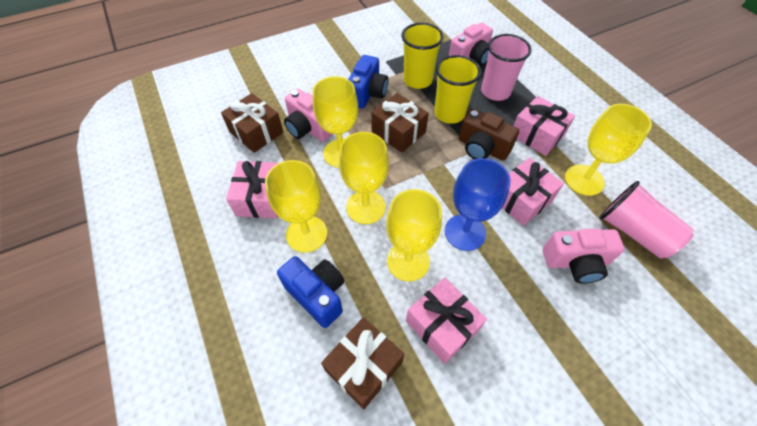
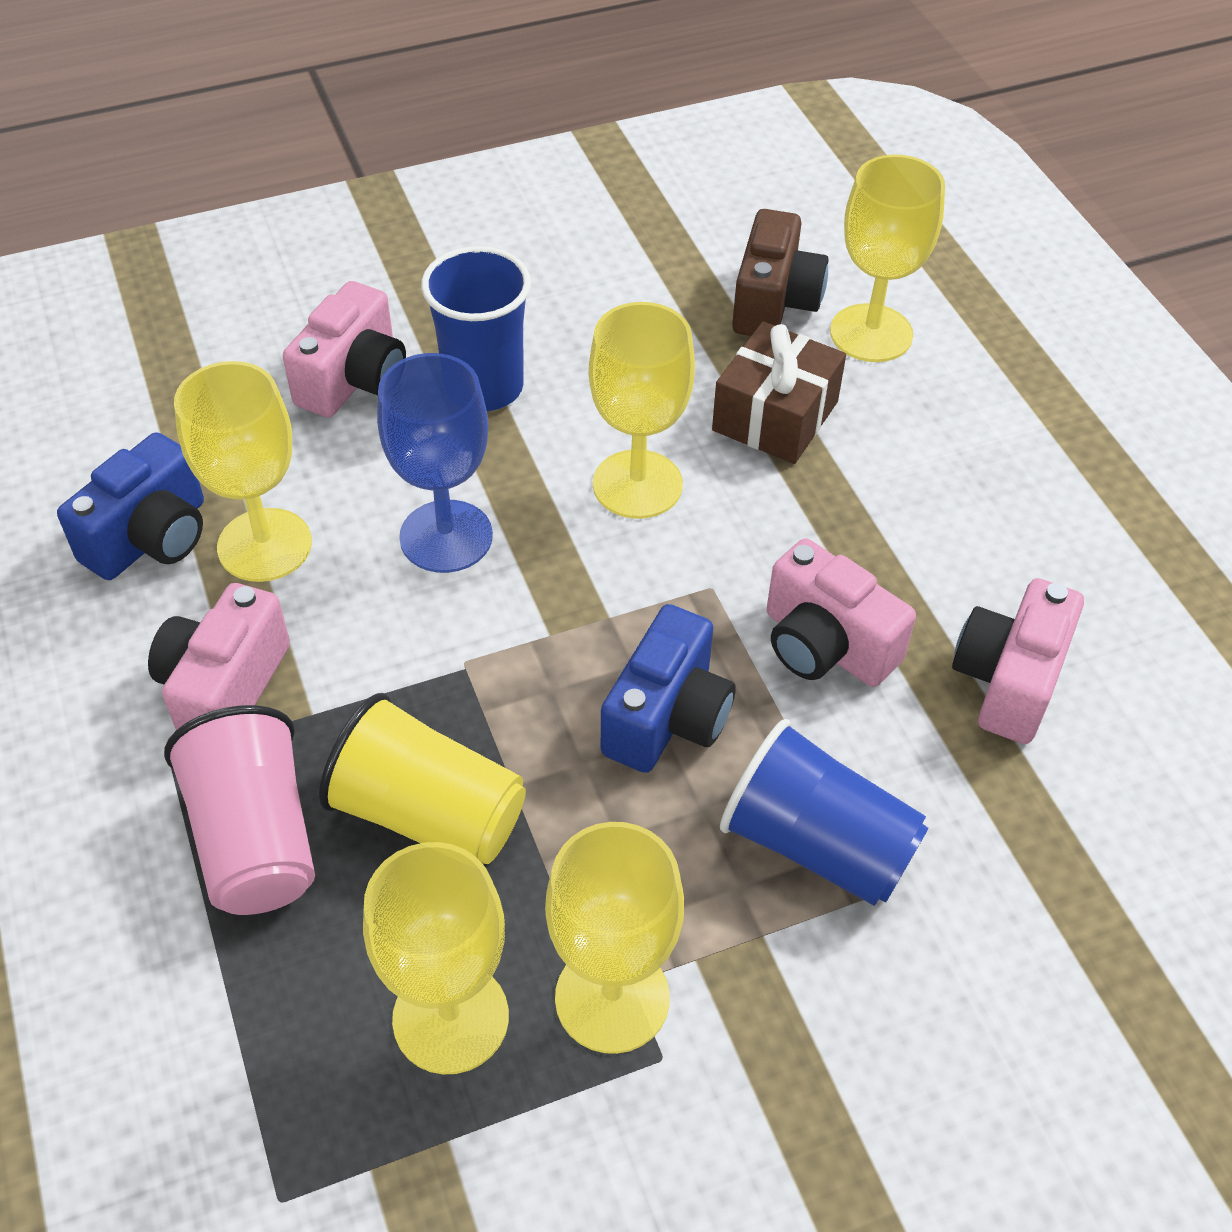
blue cup: none = 0 -> [421,246,531,411] [720,719,929,906] = 2
brown gift: [221,93,283,153] [321,317,404,409] [371,93,429,153] = 3 -> [712,321,846,464] = 1
pink camera: [284,89,333,142] [449,23,493,66] [543,229,625,283] = 3 -> [148,583,290,730] [283,281,406,418] [767,538,916,687] [952,578,1084,744] = 4
pink cup: [481,34,532,101] [599,181,694,259] = 2 -> [164,705,315,915] = 1
pink gift: [226,161,278,218] [406,278,487,364] [502,158,564,226] [514,96,575,156] = 4 -> none = 0
yellow cup: [402,23,444,89] [434,55,481,124] = 2 -> [319,693,526,864] = 1

